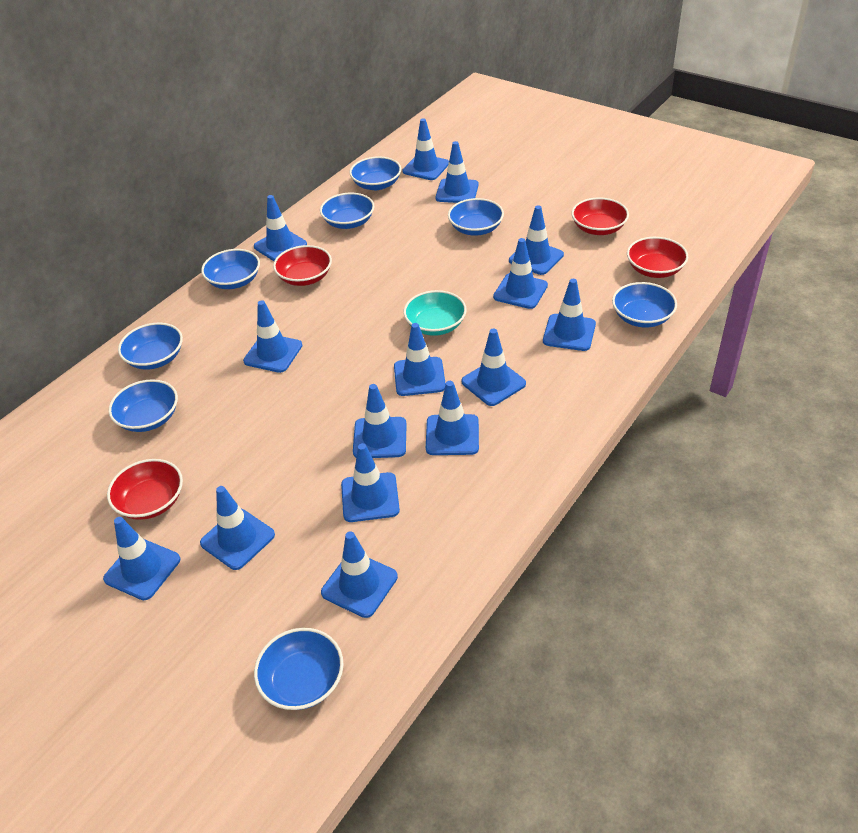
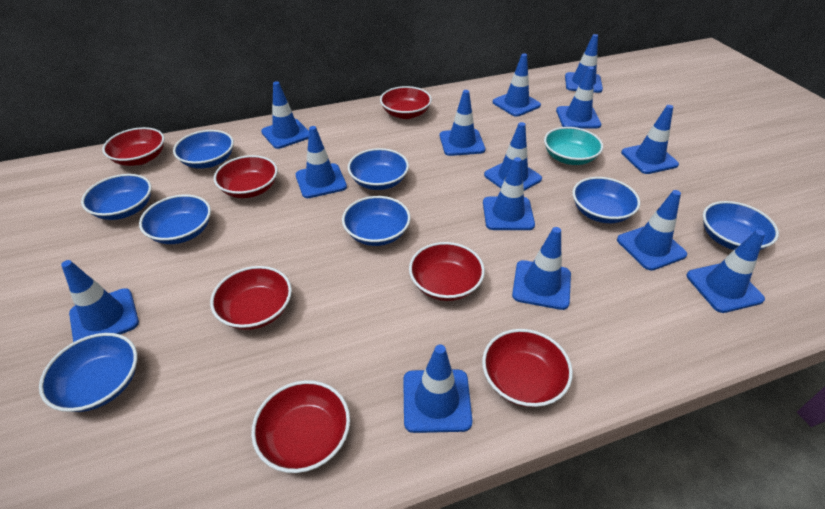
blue traffic cone: [103,517,180,600] [200,486,275,570] [243,300,303,373] [254,195,307,261] [321,531,398,618] [341,443,400,522] [353,384,407,458] [394,323,446,396] [402,118,449,180] [426,381,479,455] [436,141,479,203] [461,328,526,406] [493,238,548,309] [509,205,564,275] [543,279,596,351] = 15 -> [61,260,139,342] [261,81,309,149] [295,126,347,198] [403,345,473,433] [440,90,485,156] [483,157,535,230] [484,122,542,191] [493,53,541,117] [512,227,571,310] [556,66,601,128] [565,34,603,93] [617,190,687,271] [621,105,679,174] [687,229,765,313] = 14
red bowl: [107,459,183,520] [273,245,332,286] [571,197,629,235] [627,237,688,278] = 4 -> [102,127,165,166] [210,266,292,330] [214,155,278,198] [251,380,350,473] [380,86,432,119] [409,242,485,301] [482,329,573,407] = 7

